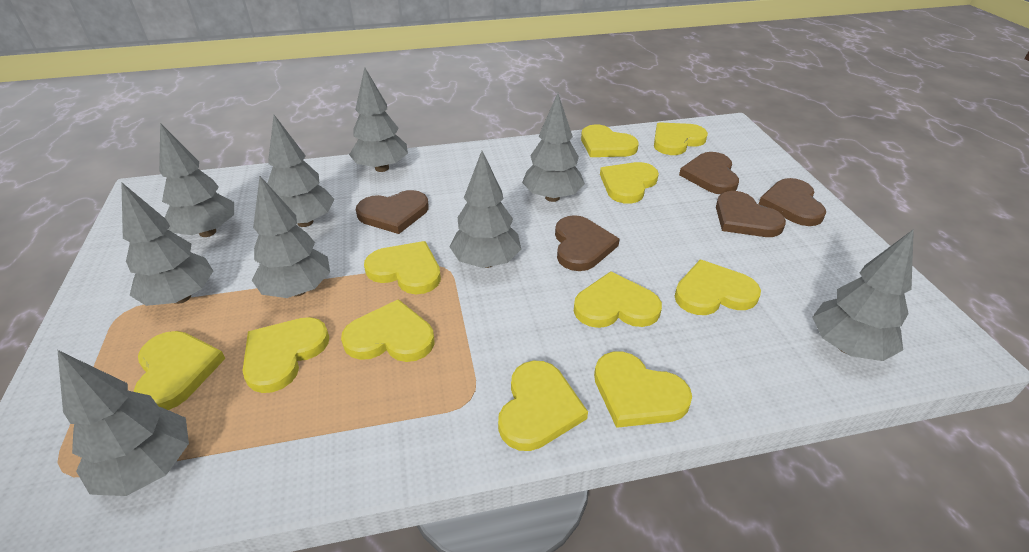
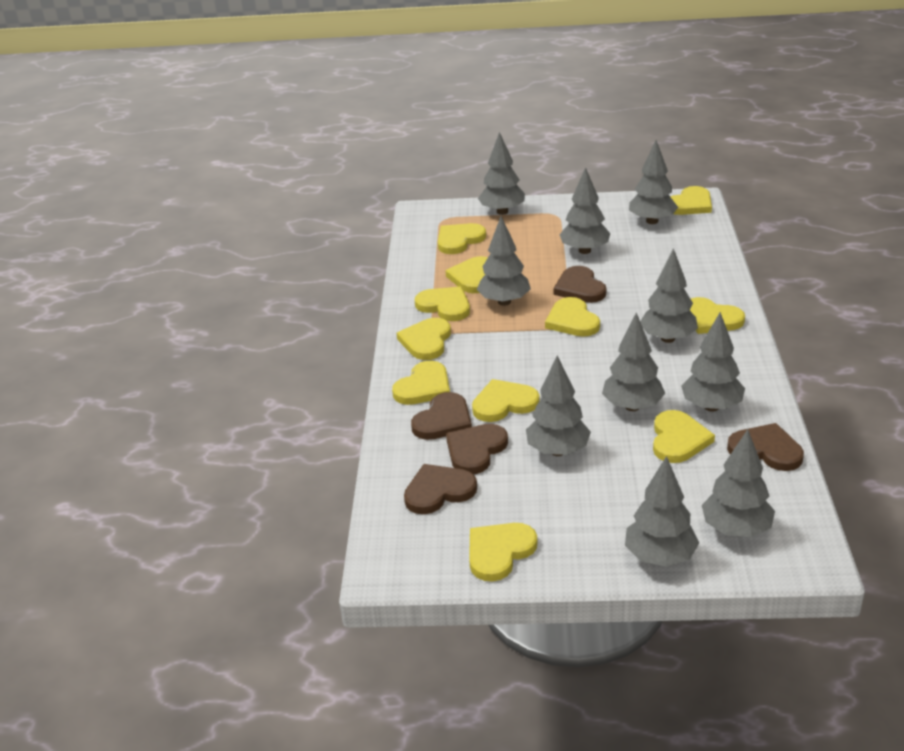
grey tree: [58,350,189,496] [121,182,213,306] [159,123,234,237] [252,176,330,298] [267,115,334,227] [349,68,408,172] [450,151,521,268] [522,93,585,202] [812,229,914,361] = 9 -> [477,216,531,306] [478,132,525,215] [526,355,591,456] [559,167,610,254] [602,312,665,411] [625,456,699,567] [629,140,678,224] [640,248,698,343] [681,312,745,412] [702,429,775,537] = 10

